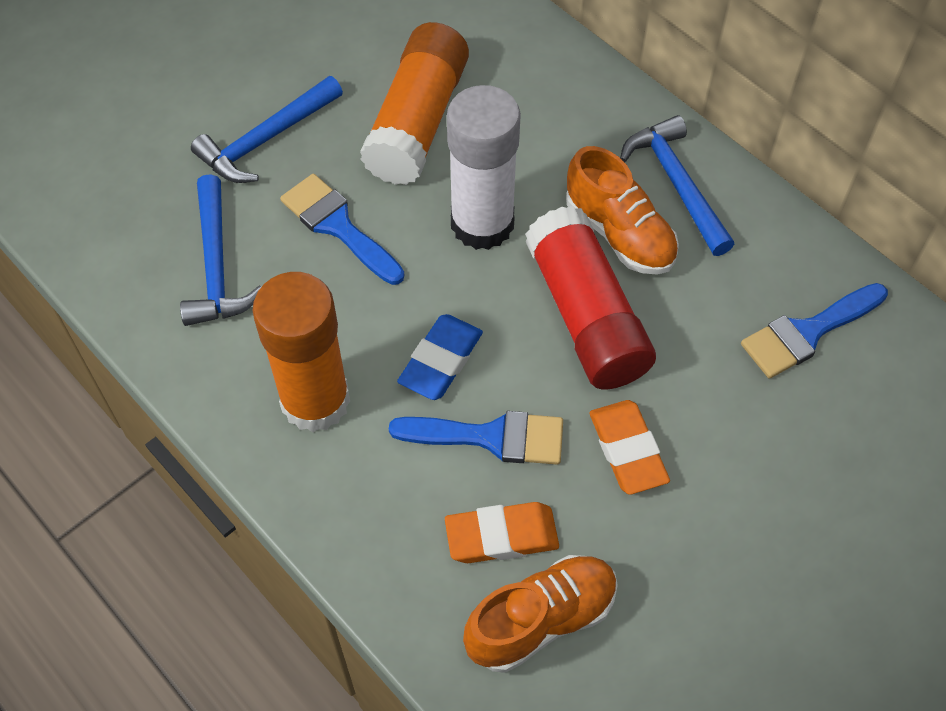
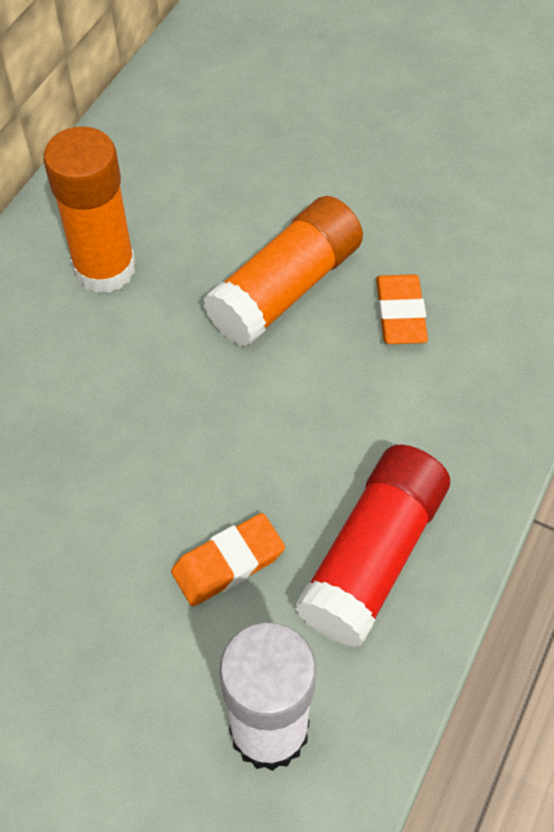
blue brush: [280,174,404,285] [389,411,563,465] [741,283,888,379] = 3 -> none = 0
blue eraser: [397,314,483,400] = 1 -> none = 0
blue hammer: [180,174,261,326] [191,76,343,183] [620,115,734,256] = 3 -> none = 0
orange shoe: [463,555,618,673] [566,146,679,275] = 2 -> none = 0

